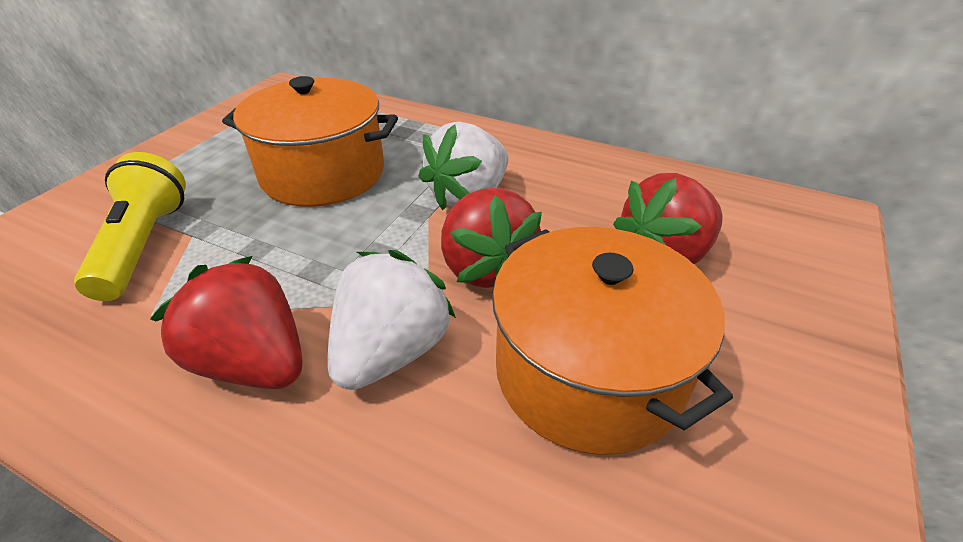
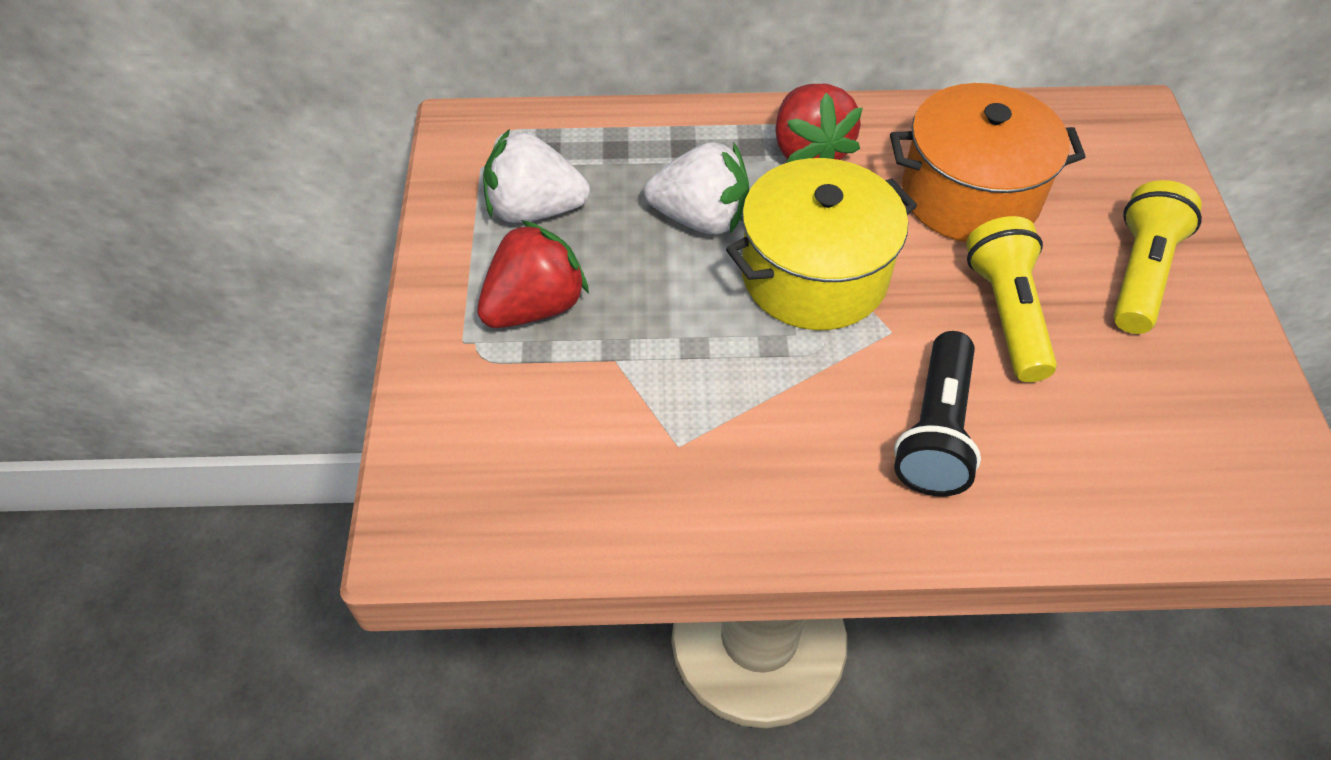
black flashlight: none = 0 -> [894,331,981,496] = 1
orange pot: [222,76,398,207] [492,227,733,455] = 2 -> [890,83,1086,242] = 1
red strawberry: [150,256,303,389] [441,188,542,288] [613,173,723,264] = 3 -> [477,220,589,328] [775,84,863,163] = 2
yellow flashlight: [74,152,186,301] = 1 -> [966,216,1057,382] [1114,180,1202,334] = 2
yellow pot: none = 0 -> [726,158,917,330] = 1

